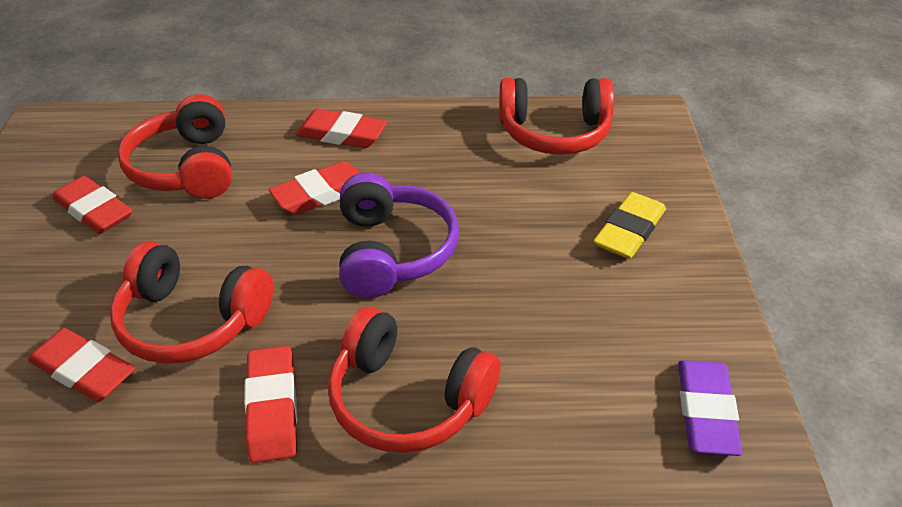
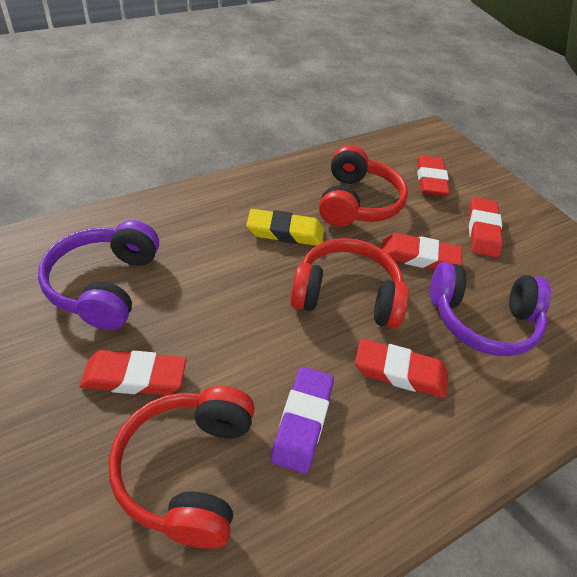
purple headphones: [339,173,459,298] = 1 -> [38,220,159,330] [430,262,551,356] = 2
red headphones: [110,241,273,364] [118,94,232,199] [328,307,501,453] [499,78,614,155] = 4 -> [109,386,255,549] [290,238,409,329] [319,145,408,227] = 3

